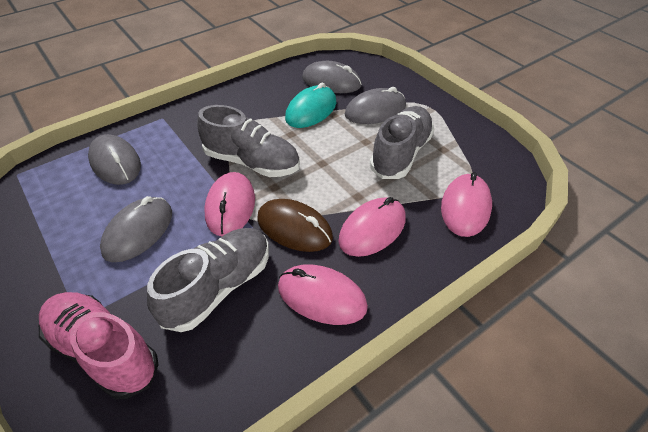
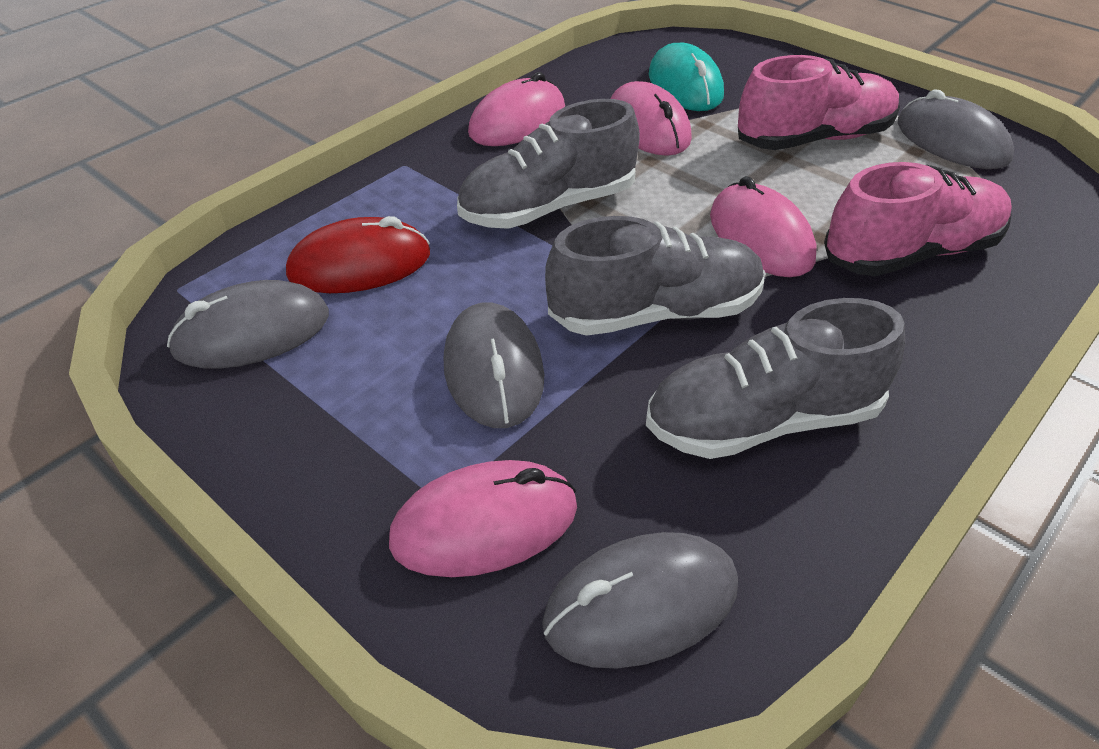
brown mouse: [257,199,333,252] = 1 -> none = 0
pink shoe: [39,292,158,399] = 1 -> [738,55,900,150] [824,162,1012,276] = 2
red mouse: none = 0 -> [286,216,430,293] = 1

